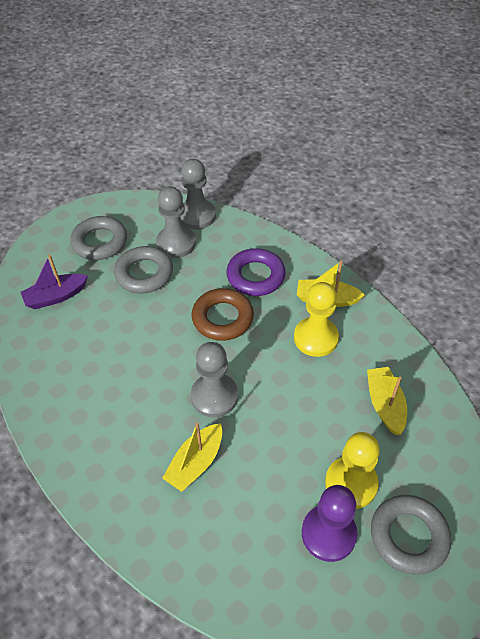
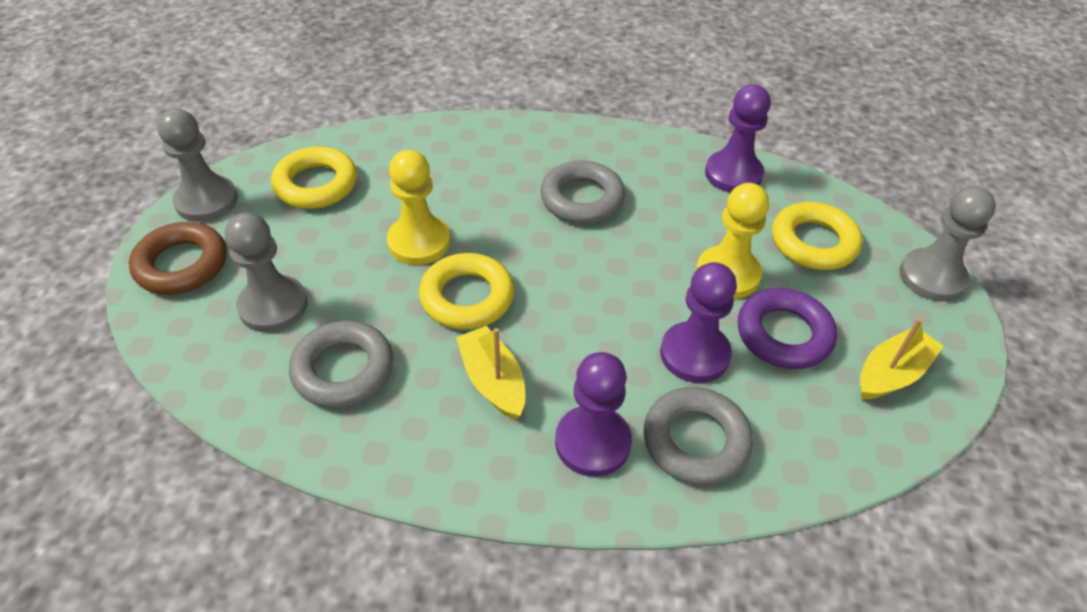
purple boat: [21,255,88,309] = 1 -> none = 0
purple pawn: [302,485,357,562] = 1 -> [555,352,632,477] [660,262,737,383] [705,84,771,193] = 3
yellow boat: [162,422,222,492] [297,261,365,307] [367,367,407,435] = 3 -> [456,326,525,420] [860,318,944,399] = 2
yellow ring: none = 0 -> [271,146,357,209] [419,253,514,330] [772,202,862,270] = 3

